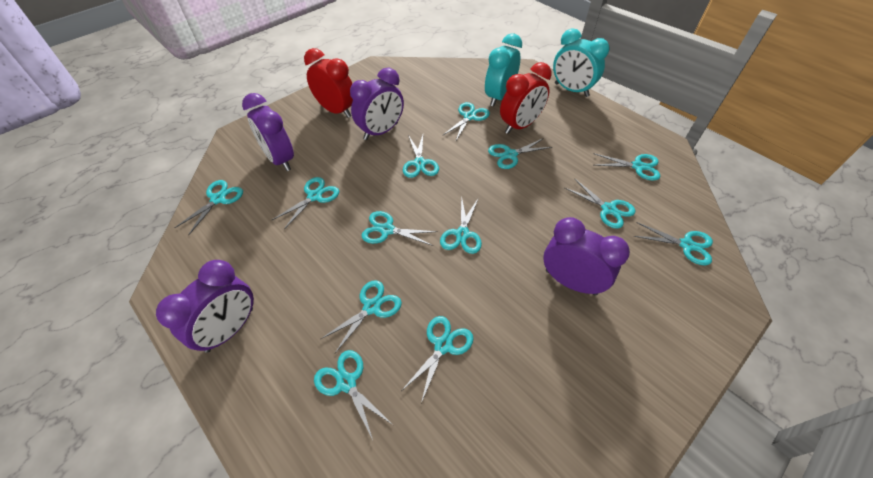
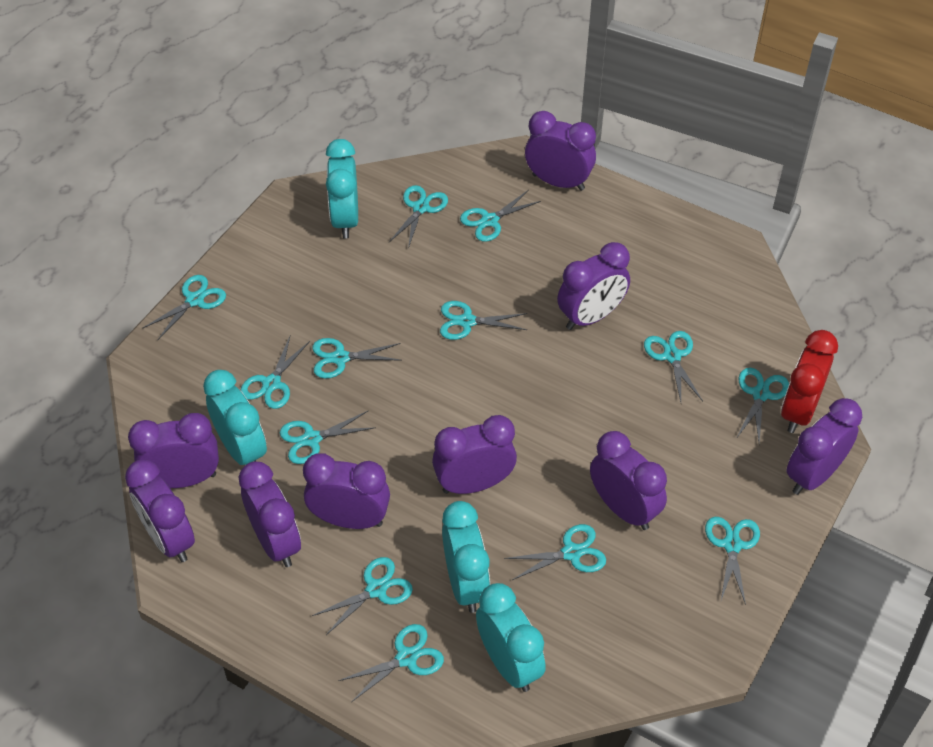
purple clock: [156,260,254,353] [242,93,294,171] [350,68,404,140] [543,217,630,295] = 4 -> [125,460,195,562] [128,413,219,488] [238,461,301,567] [303,453,390,529] [432,415,517,494] [525,111,596,191] [557,242,630,330] [590,431,667,530] [787,398,862,495] = 9
red clock: [304,48,353,118] [500,62,551,134] = 2 -> [781,330,838,433] = 1
turquoise clock: [485,33,522,107] [553,28,610,97] = 2 -> [203,370,267,465] [326,139,358,239] [442,501,490,613] [476,583,546,692] = 4

